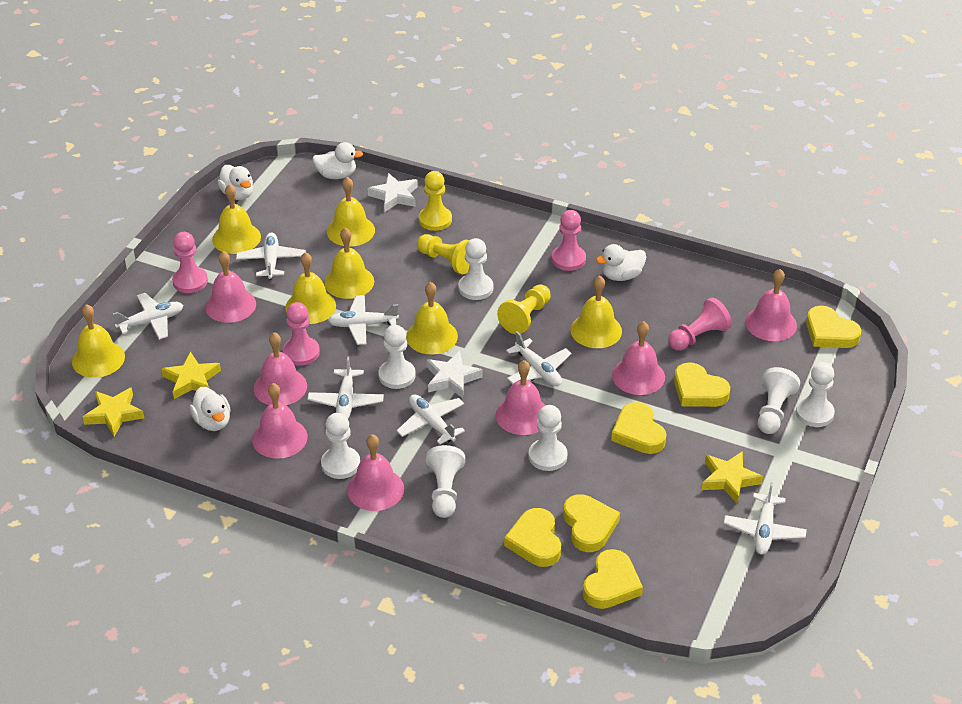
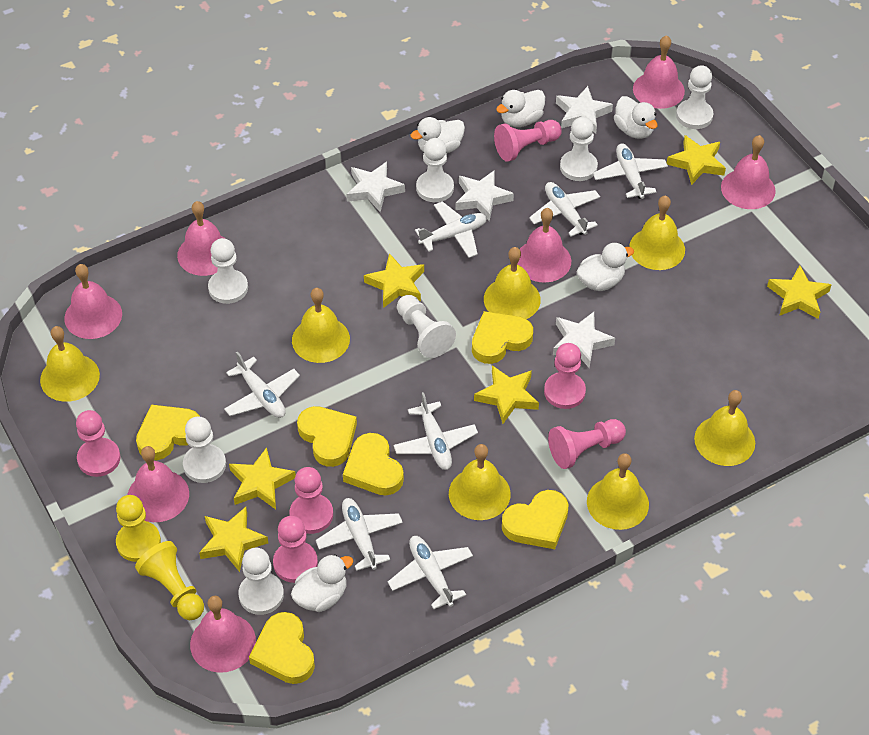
pink pawn: [172,232,208,293] [283,302,320,366] [552,210,586,271] [668,297,732,351] = 4 -> [76,410,120,477] [273,516,318,583] [290,467,333,534] [494,120,562,162] [544,343,586,409] [548,419,626,469] = 6
white duck: [190,387,231,431] [217,165,253,200] [312,142,363,179] [596,244,646,281] = 4 -> [291,554,353,612] [410,117,465,154] [496,90,545,127] [576,243,634,291] [614,96,658,139] = 5
white star: [368,173,418,212] [427,351,483,398] = 2 -> [346,162,405,212] [455,170,514,221] [553,312,615,368] [556,86,613,133] = 4
yellow pawn: [417,234,470,274] [419,171,452,231] [497,284,551,334] = 3 -> [116,495,161,562] [135,541,204,620] = 2
yellow star: [82,387,144,436] [162,352,221,399] [702,451,763,503] = 3 -> [199,507,268,572] [229,447,296,509] [364,253,424,308] [474,365,539,424] [667,135,726,185] [767,265,832,319] = 6

